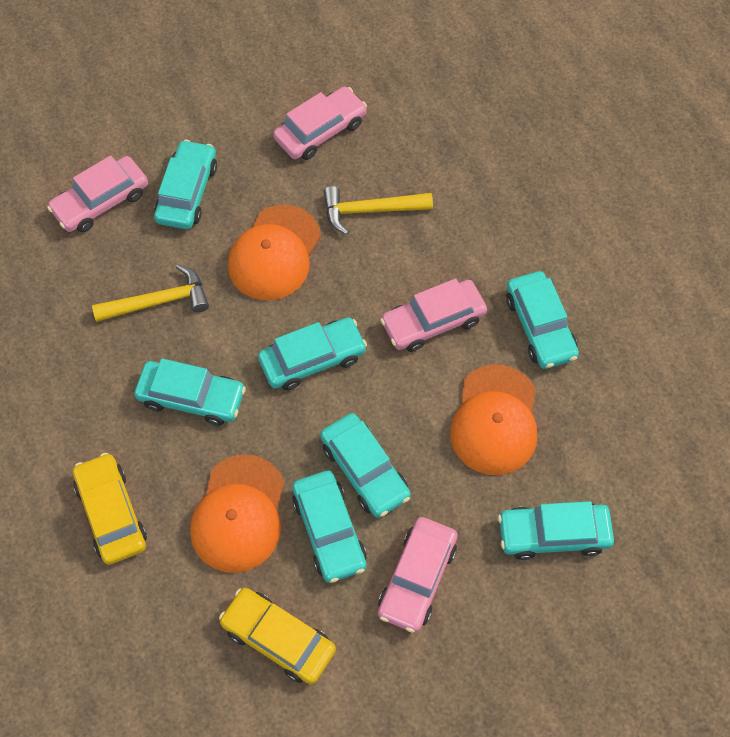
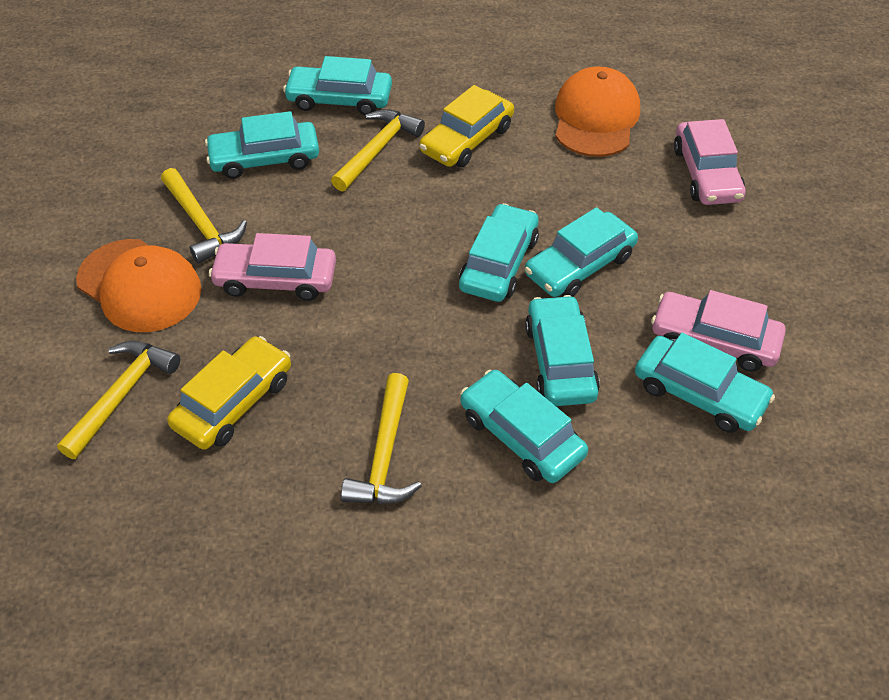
orange cap: [190,455,285,573] [228,205,321,300] [450,365,537,475] = 3 -> [76,239,201,332] [555,66,640,157] = 2
pink car: [47,156,148,232] [273,86,367,160] [378,517,458,633] [380,278,487,352] = 4 -> [209,233,336,301] [651,290,786,372] [674,119,746,205] = 3
yellow hammer: [92,264,209,322] [323,186,433,235] = 2 -> [57,341,180,459] [161,168,247,264] [331,109,425,192] [341,373,422,504] = 4

